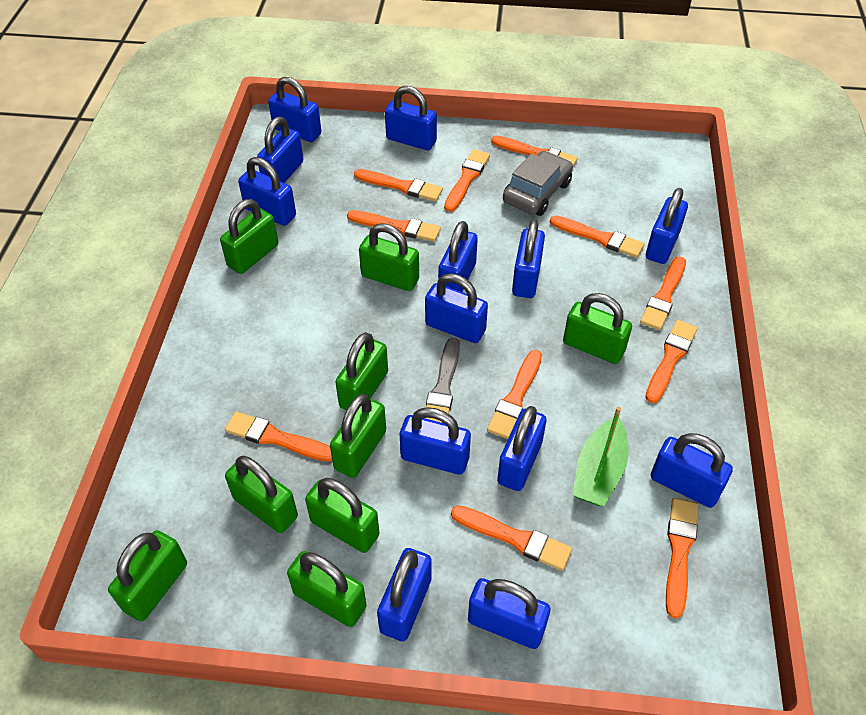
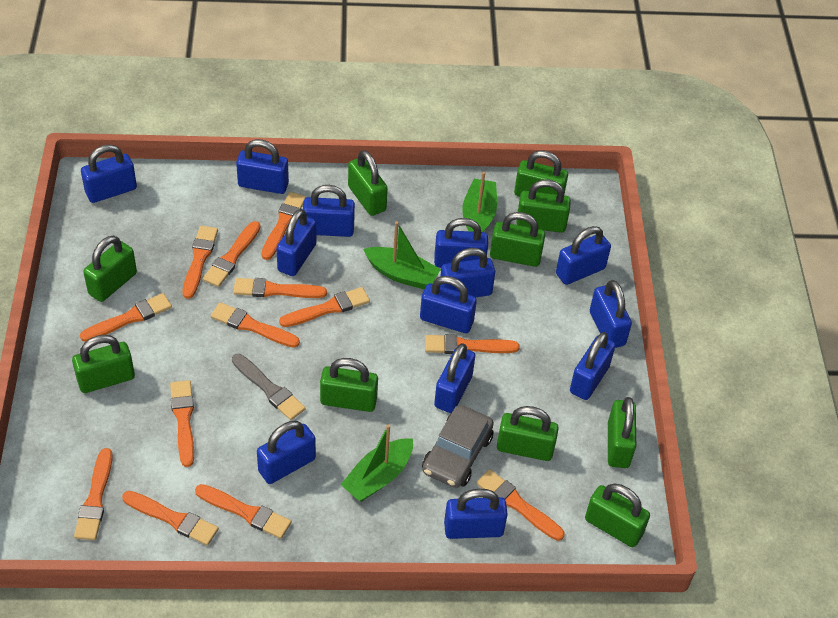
green boat: [573,407,628,507] = 1 -> [341,424,413,502] [363,221,441,289] [462,172,497,232] = 3
green padlock: [108,530,187,621] [220,199,278,274] [225,456,298,533] [287,551,367,627] [305,478,380,553] [330,394,386,478] [335,332,388,410] [359,223,419,291] [563,293,632,364] = 9 -> [72,335,135,393] [83,236,137,302] [320,358,378,412] [348,150,388,216] [490,212,545,267] [497,406,559,461] [514,150,568,197] [516,180,571,233] [585,483,650,547] [608,397,636,468] = 10
orange brush: [225,411,332,462] [347,210,441,242] [354,169,443,201] [444,149,490,212] [451,505,572,571] [487,350,542,439] [491,135,578,167] [550,215,644,258] [640,256,686,330] [645,320,698,403] [666,498,698,619] = 11 -> [74,448,113,540] [80,293,172,342] [122,491,219,546] [170,380,194,467] [183,226,218,299] [195,484,291,539] [203,221,261,287] [211,302,300,348] [233,278,327,298] [261,192,306,260] [279,287,370,327] [425,334,520,354] [477,469,564,541] = 13

